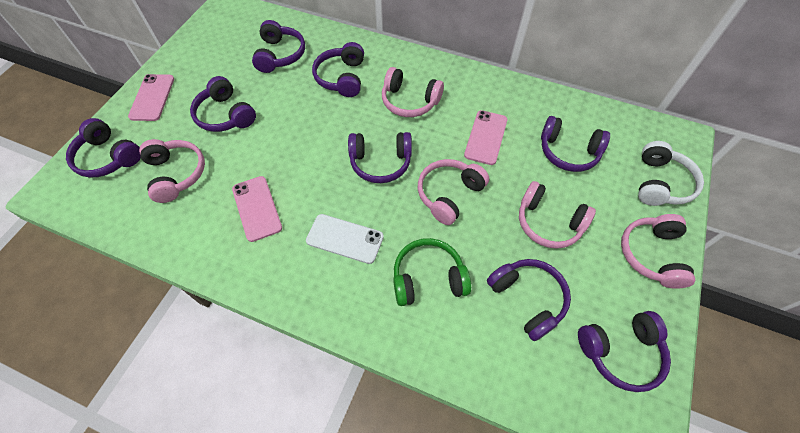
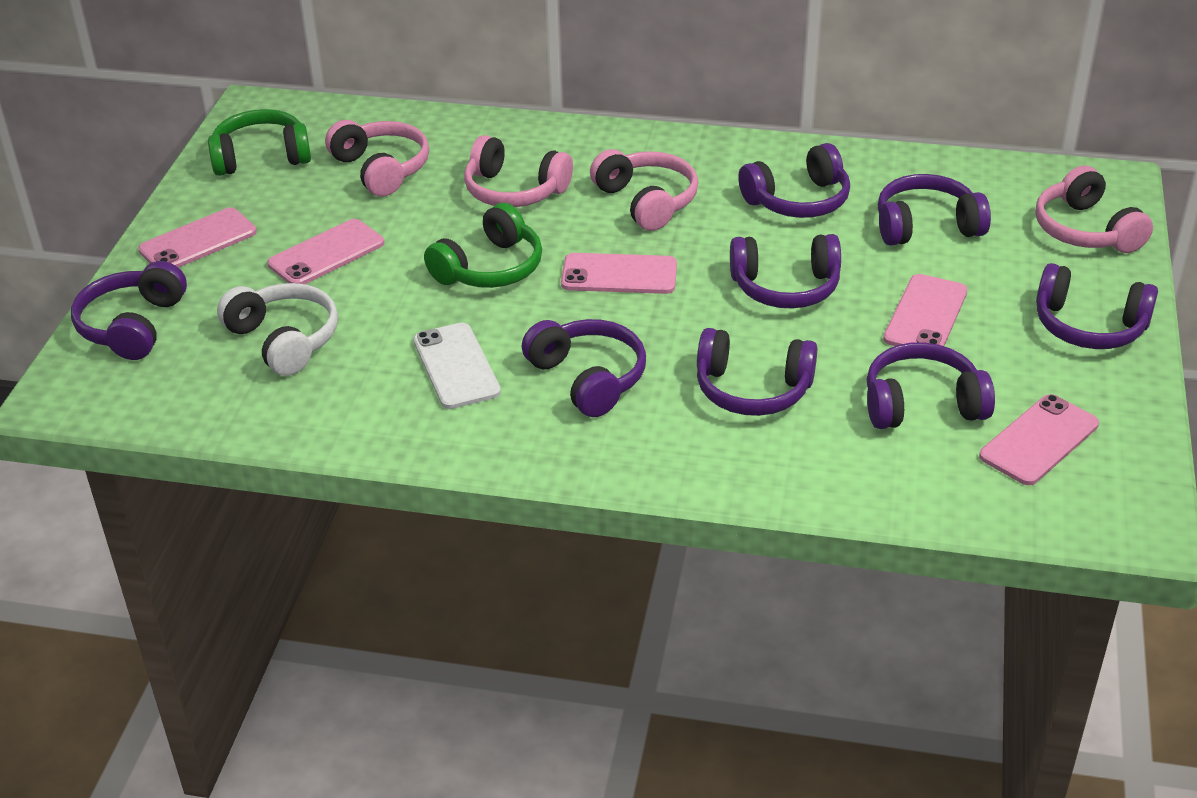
green headphones: [393,238,471,306] = 1 -> [208,109,311,176] [424,203,542,288] = 2
pink headphones: [139,139,205,203] [382,67,444,117] [418,159,489,225] [519,181,596,249] [621,214,695,289] = 5 -> [325,120,429,196] [464,135,573,207] [590,149,698,231] [1035,165,1153,253] = 4
pink phone: [128,74,174,121] [232,176,282,242] [464,110,507,165] = 3 -> [138,208,257,268] [267,219,384,284] [561,253,677,294] [883,274,968,346] [979,394,1099,485] = 5

